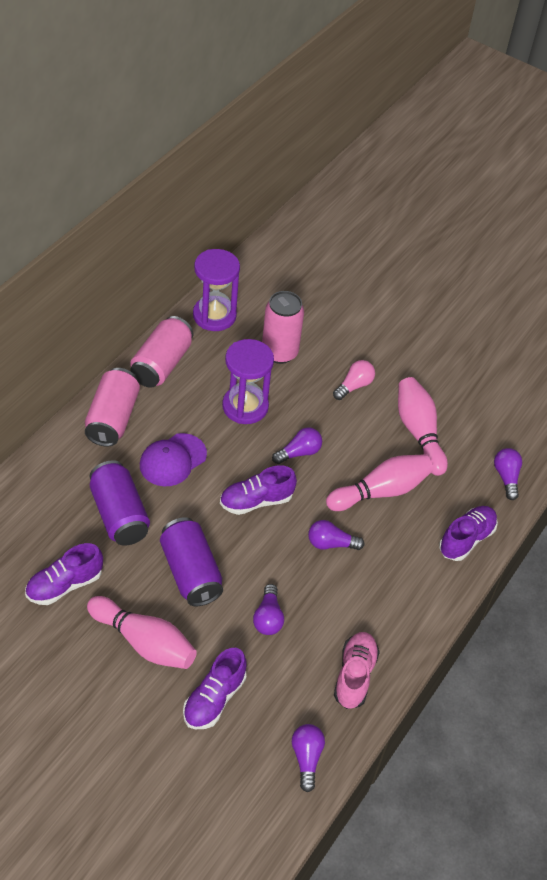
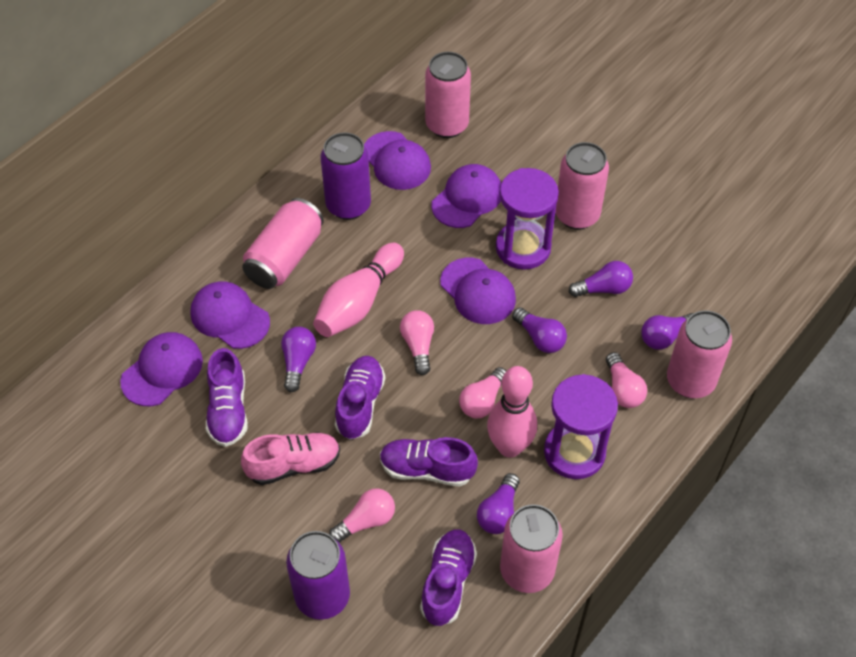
pink bowling pin: [87,596,197,669] [326,454,433,511] [398,377,448,476] = 3 -> [313,243,404,337] [487,366,537,458] = 2
pink can: [85,368,140,447] [130,316,193,388] [262,291,304,364] = 3 -> [242,198,324,289] [425,52,471,138] [500,504,563,593] [555,142,609,230] [667,310,732,398] = 5
pink light bulb: [333,360,375,400] = 1 -> [329,489,395,543] [400,310,434,375] [459,367,506,418] [606,352,647,408] = 4
purple cap: [140,433,207,486] = 1 -> [120,332,203,406] [190,281,270,349] [364,131,431,190] [431,164,501,228] [440,258,516,324] = 5

